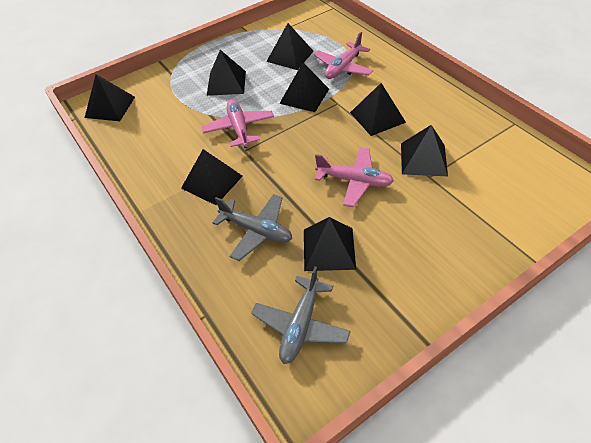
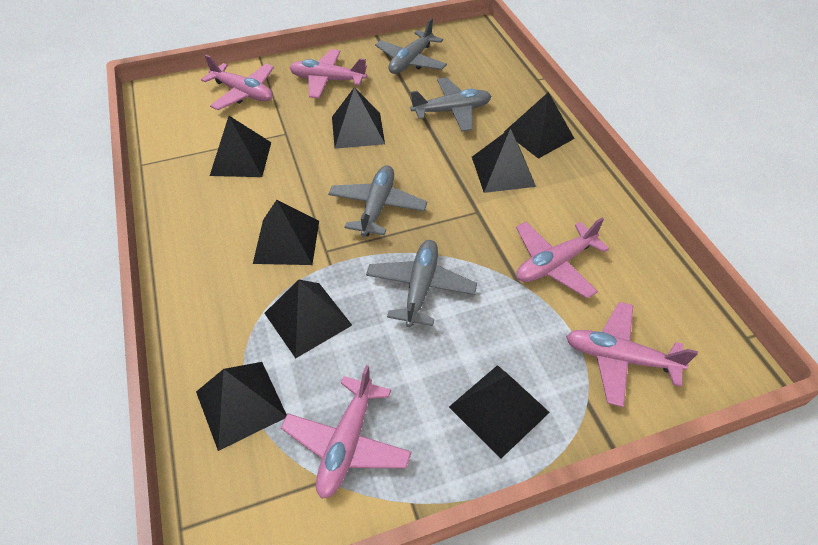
grey plane: [212,194,292,261] [251,266,351,364] = 2 -> [328,165,427,237] [366,240,477,327] [375,18,447,74] [410,77,491,131] = 4
pink plane: [202,100,274,148] [314,32,373,79] [315,147,394,207] = 3 -> [201,55,274,110] [281,365,412,499] [289,49,367,98] [516,217,609,298] [566,302,698,407] = 5

